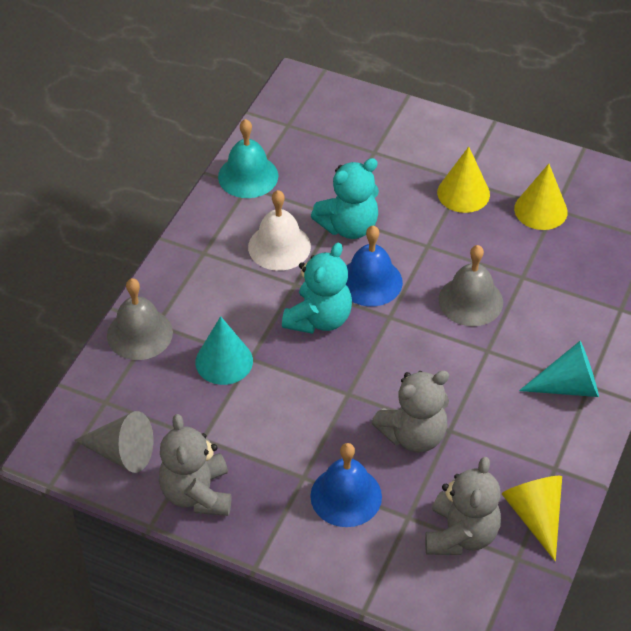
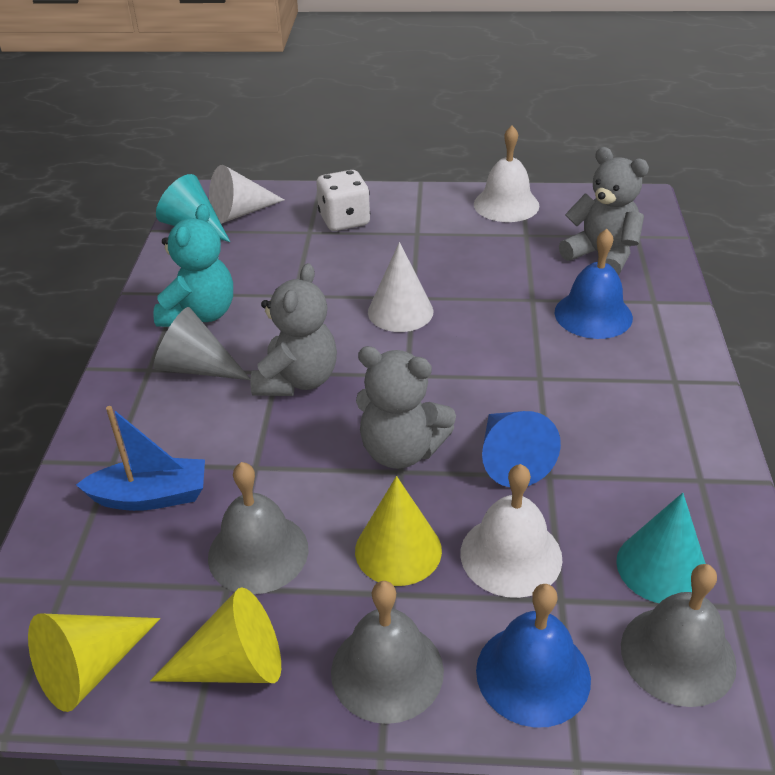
blue boat: none = 0 -> [76,406,205,511] = 1
blue cone: none = 0 -> [482,411,561,487] = 1
grey bell: [107,278,173,360] [439,245,503,326] = 2 -> [208,462,308,594] [331,581,444,724] [621,564,737,707] = 3
turquoise bell: [218,119,278,198] = 1 -> none = 0
turquoise teddy bear: [282,243,352,334] [311,158,379,239] = 2 -> [153,204,233,327] = 1
white bell: [248,190,311,271] = 1 -> [461,464,562,598] [474,126,539,222] = 2
white cone: none = 0 -> [209,165,284,224] [368,242,433,332] = 2
white dice: none = 0 -> [316,170,370,231] = 1

